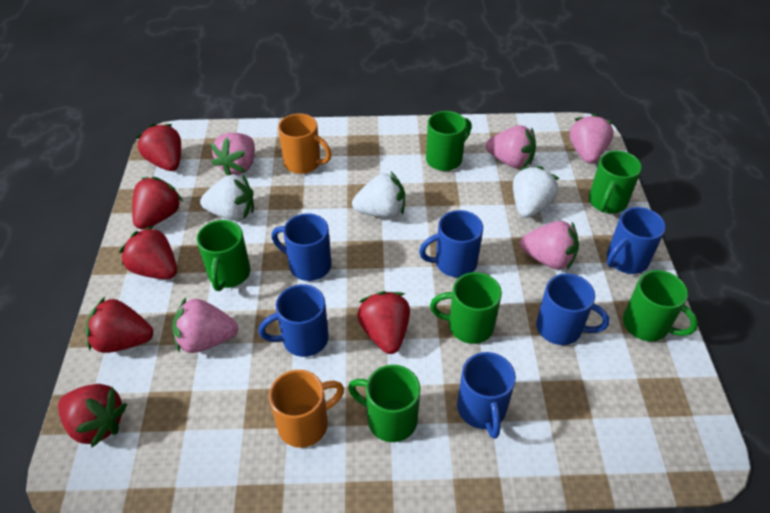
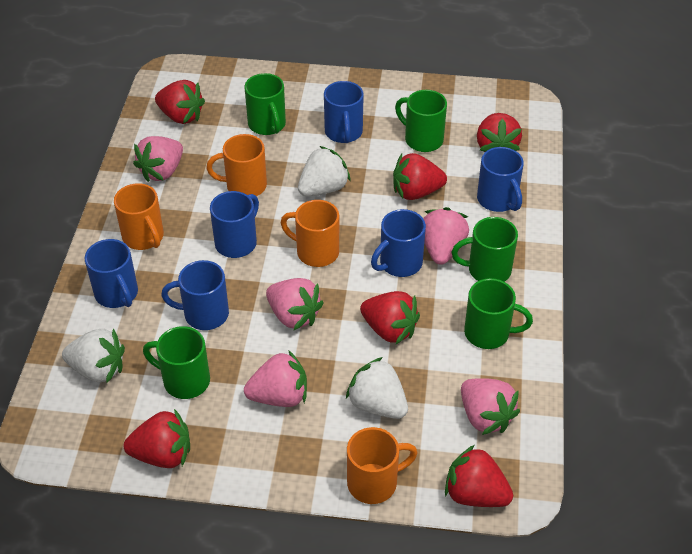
green mug: [197,220,251,291] [348,365,420,442] [426,111,471,171] [430,272,502,344] [589,151,642,214] [623,270,698,342] = 6 -> [143,326,210,399] [245,73,286,135] [395,90,447,152] [452,217,518,282] [464,278,533,349] = 5
orange mug: [269,370,344,448] [278,113,332,174] = 2 -> [114,183,164,250] [206,134,267,196] [280,200,339,267] [347,427,418,504] = 4

